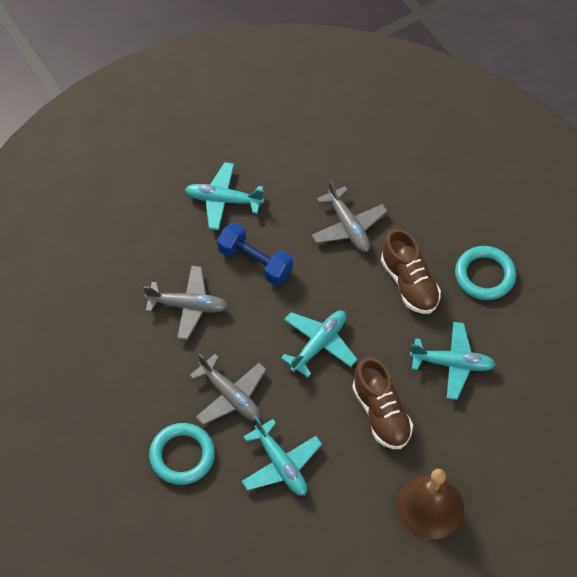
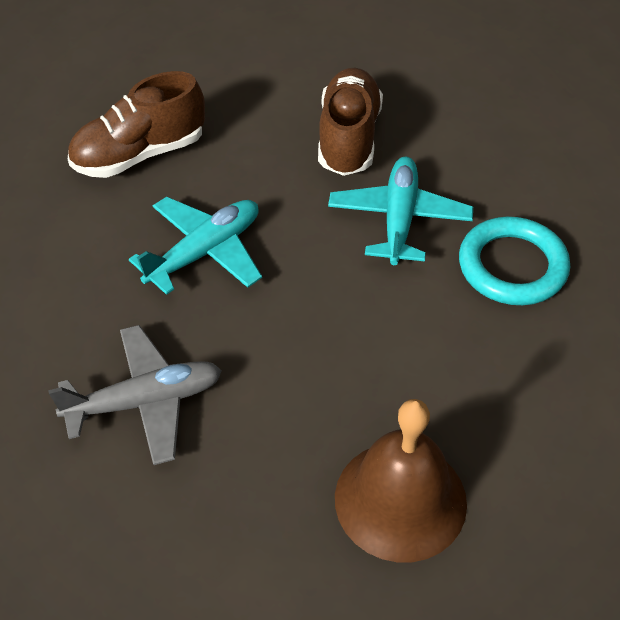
blue dumbbell: [217,222,293,285] = 1 -> none = 0
grey plane: [144,266,228,340] [190,353,267,425] [311,180,388,252] = 3 -> [48,325,222,465] = 1
turquoise plane: [185,162,264,230] [241,417,322,496] [281,310,358,378] [410,322,496,400] = 4 -> [129,197,262,295] [328,157,473,265] = 2
turquoise ring: [149,423,215,485] [455,246,516,300] = 2 -> [459,217,570,305] = 1

